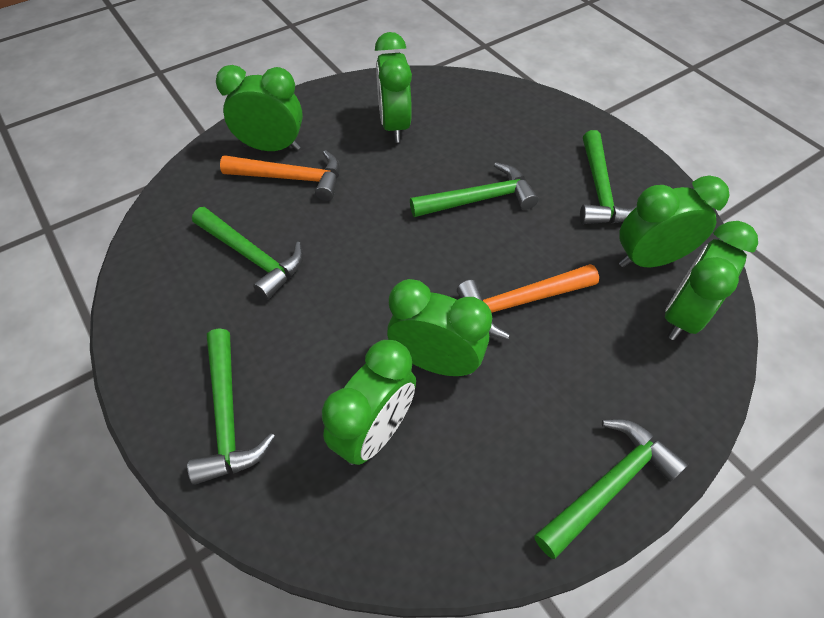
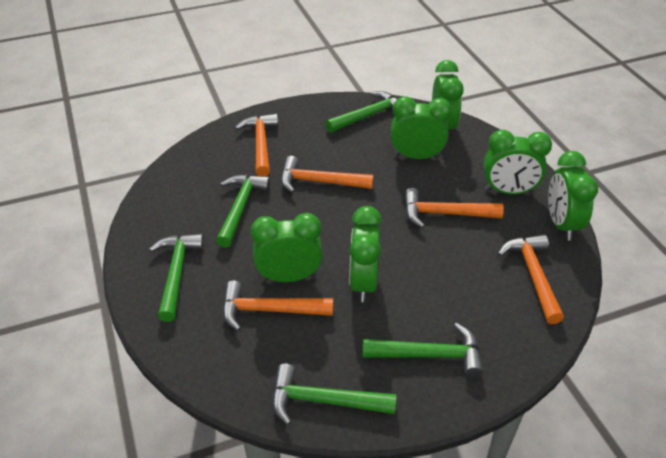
orange hammer: [220,150,340,201] [457,264,599,340] = 2 -> [223,280,333,331] [235,114,278,176] [281,156,374,193] [404,188,504,228] [498,235,564,324] = 5

